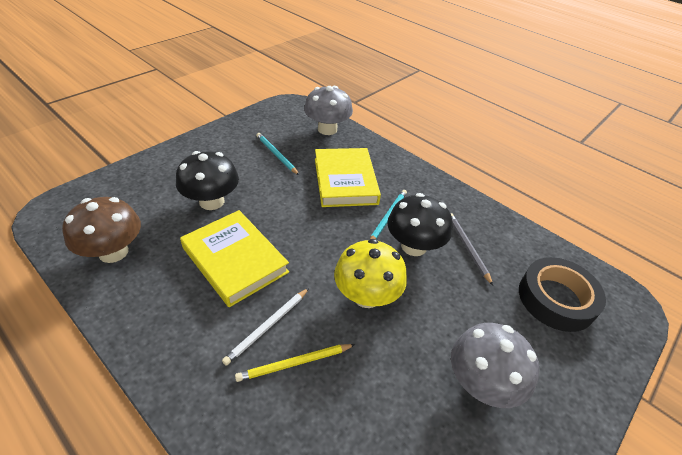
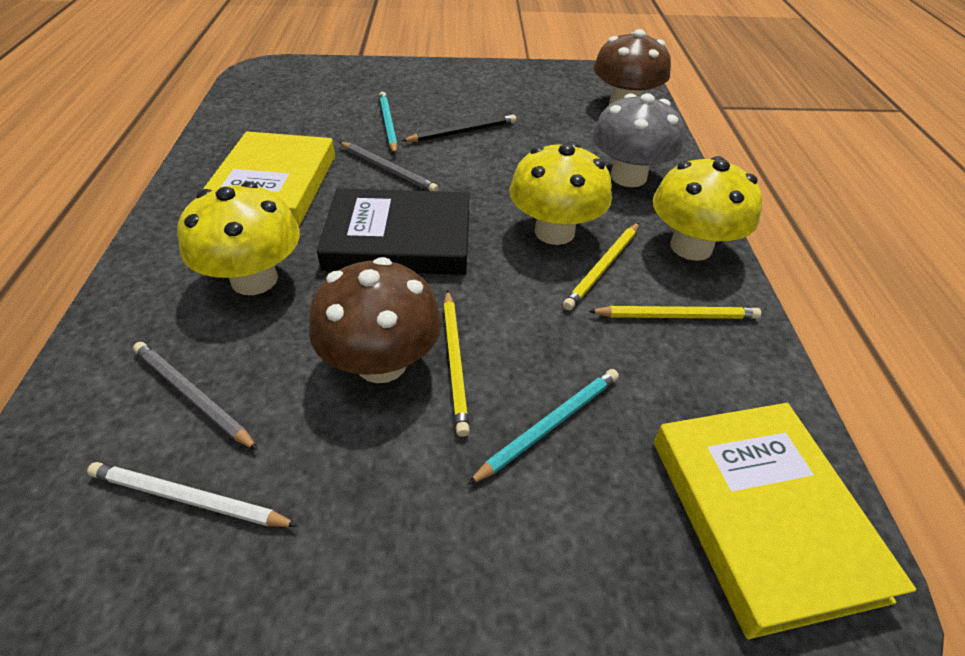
black book: none = 0 -> [317,188,470,275] = 1
black mushroom: [176,151,239,210] [387,193,452,256] = 2 -> none = 0
black pencil: none = 0 -> [402,115,516,142] = 1
black tape: [519,257,606,332] = 1 -> none = 0
brown mushroom: [62,197,141,263] = 1 -> [309,257,442,383] [593,29,671,105] = 2
grey mushroom: [304,86,353,135] [451,323,540,408] = 2 -> [592,93,685,187] = 1
grey pencil: [451,213,493,285] = 1 -> [133,342,258,450] [339,142,439,191] = 2
yellow mushroom: [334,239,407,308] = 1 -> [177,182,300,295] [510,142,612,245] [653,156,762,261] = 3
yellow pencil: [235,344,355,382] = 1 -> [443,290,470,437] [563,223,639,310] [588,306,761,319] = 3

